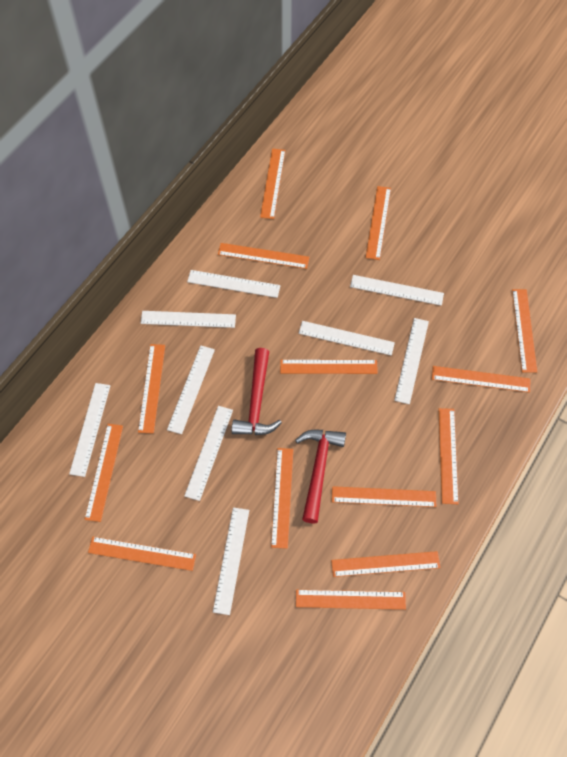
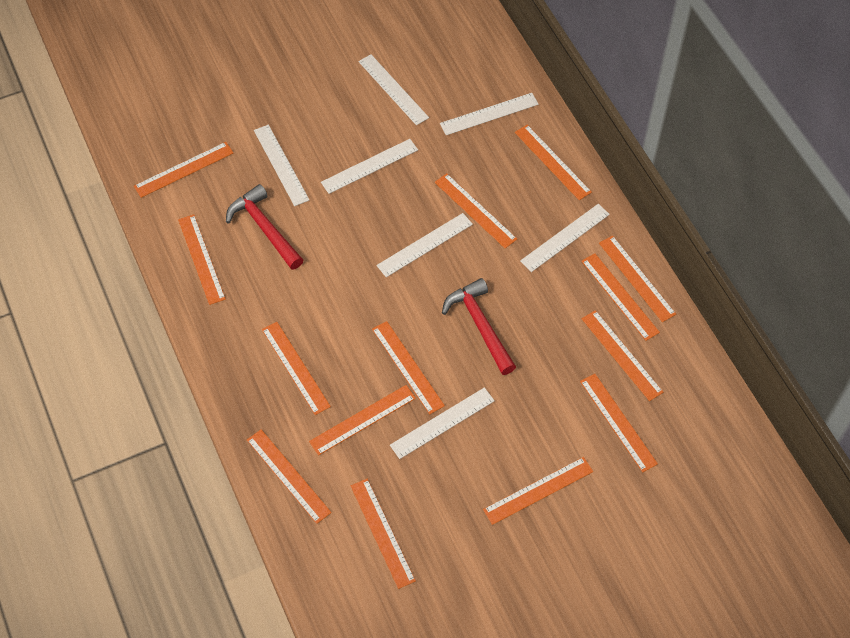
white ruler: [69,383,111,477] [141,311,236,328] [167,346,215,434] [184,406,233,501] [187,270,280,298] [213,507,249,615] [299,321,395,356] [350,275,444,306] [394,318,429,404] = 9 -> [254,125,309,206] [321,139,418,194] [358,54,429,125] [376,213,473,277] [390,387,495,459] [440,93,539,135] [520,204,610,272] = 7

